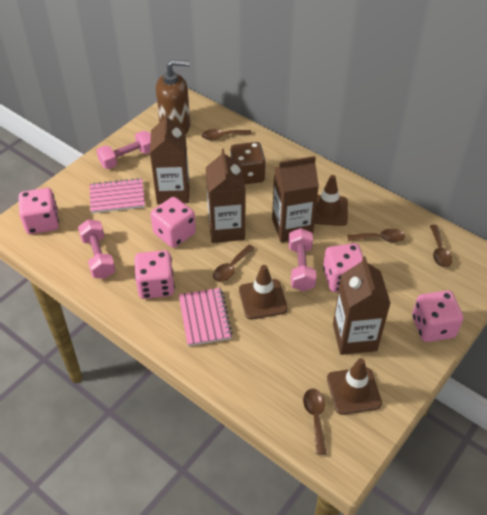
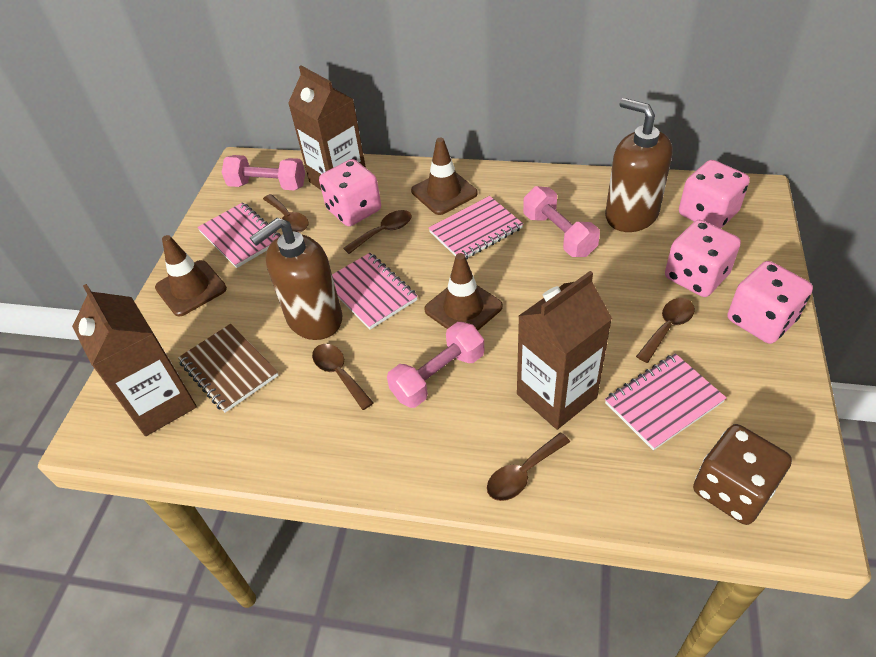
brown carton: [150,112,189,204] [206,149,245,243] [272,156,319,243] [333,256,391,355] = 4 -> [72,284,197,436] [288,65,366,190] [517,271,612,430] = 3
brown notebook: none = 0 -> [178,324,278,413] = 1
brown soap dispenser: [156,60,190,134] = 1 -> [250,218,343,340] [605,98,673,232] = 2
pink dice: [19,188,59,234] [134,250,175,299] [150,197,196,248] [323,243,363,292] [412,290,463,342] = 5 -> [319,159,381,226] [665,220,741,297] [679,160,750,229] [728,261,813,344] = 4
pink notebook: [90,178,145,213] [179,288,233,346] = 2 -> [197,202,281,268] [332,253,418,330] [429,196,523,259] [605,353,727,451] = 4

